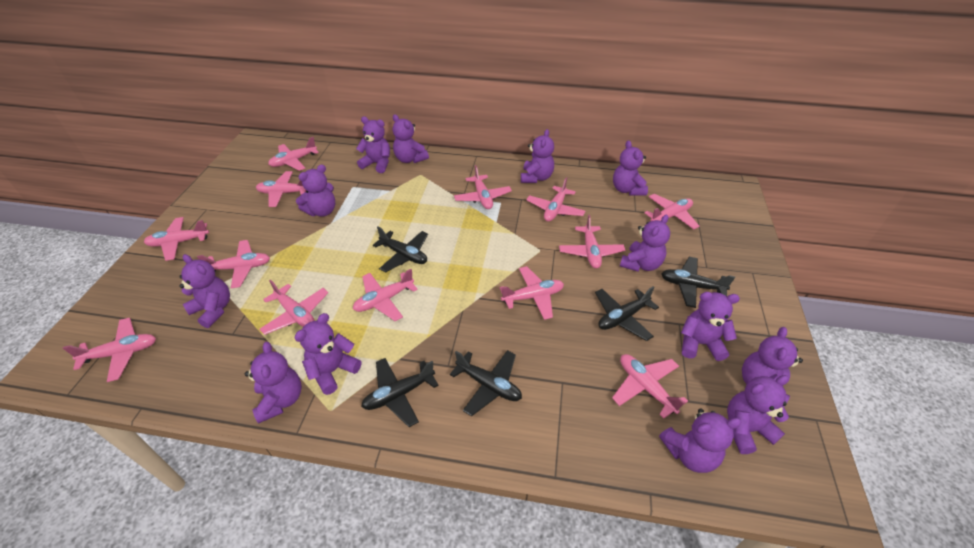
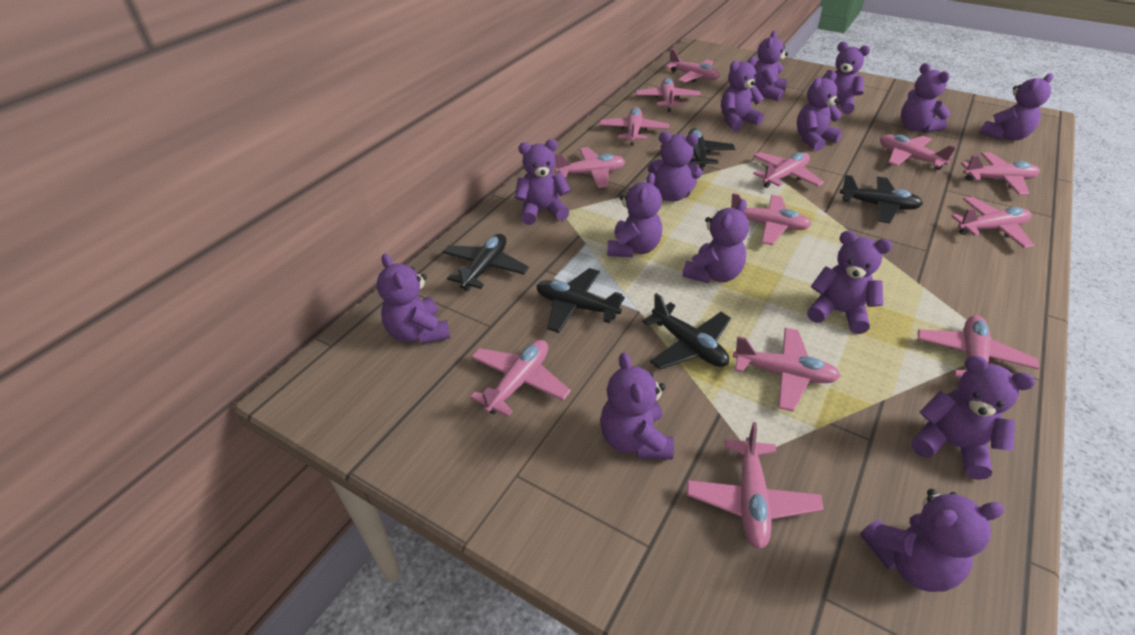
purple teddy bear: [179,254,230,328] [245,342,302,424] [294,313,361,395] [296,164,335,217] [356,117,390,173] [393,114,429,163] [521,129,554,183] [613,140,648,196] [620,214,670,272] [659,409,742,473] [681,292,740,361] [727,375,789,454] [742,327,803,407] = 13 -> [377,254,450,344] [515,139,571,225] [600,352,674,460] [607,173,662,257] [648,132,702,202] [682,199,749,283] [721,56,764,131] [753,31,788,101] [797,72,842,151] [807,231,892,334] [822,42,870,114] [860,489,1005,592] [901,63,950,133] [911,356,1035,480] [979,73,1053,141] = 15

